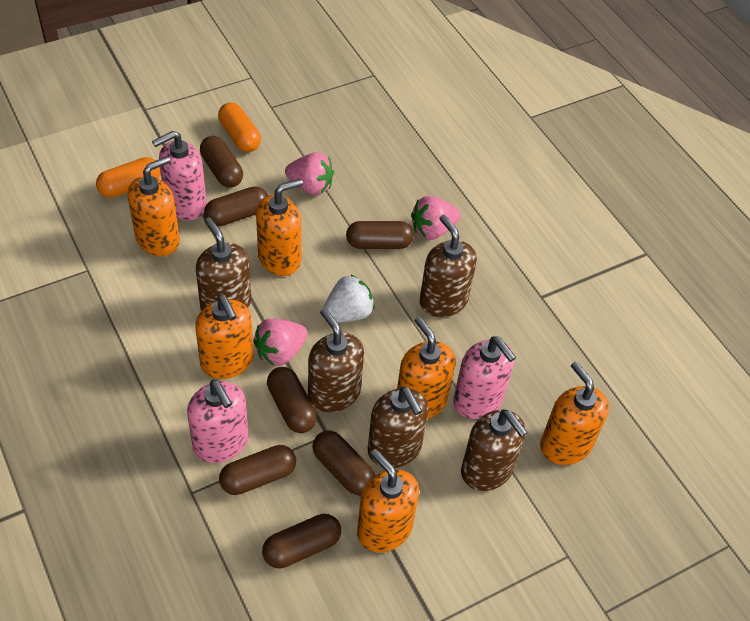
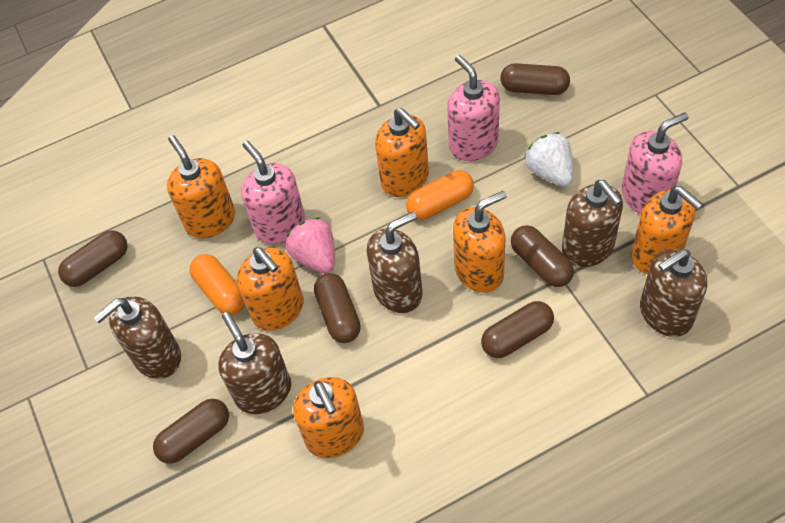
brown capsule: [200,136,243,187] [204,186,268,226] [219,445,296,495] [262,514,341,568] [267,367,317,433] [312,430,375,495] [346,221,414,249] = 7 -> [58,230,128,287] [153,399,229,464] [314,273,361,343] [481,301,554,358] [500,63,570,95] [511,225,574,287] = 6
pink strawberry: [253,319,308,366] [285,152,334,195] [411,196,461,240] = 3 -> [286,217,335,274] = 1

